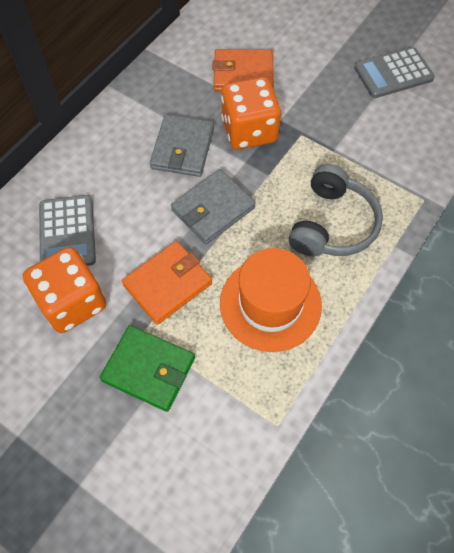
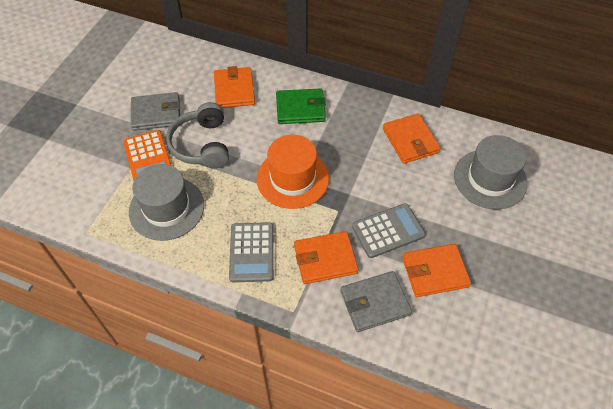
grey hat: none = 0 -> [129,164,204,241] [454,135,528,209] = 2
orange calculator: none = 0 -> [123,130,172,180] = 1
orange dice: [23,247,106,333] [221,77,281,150] = 2 -> none = 0
orange wallet: [122,241,212,325] [212,49,274,91] = 2 -> [214,66,255,108] [294,231,358,284] [383,113,441,164] [402,244,471,297] = 4

